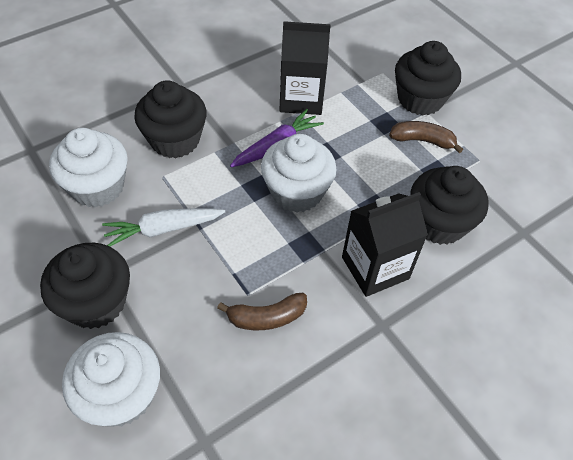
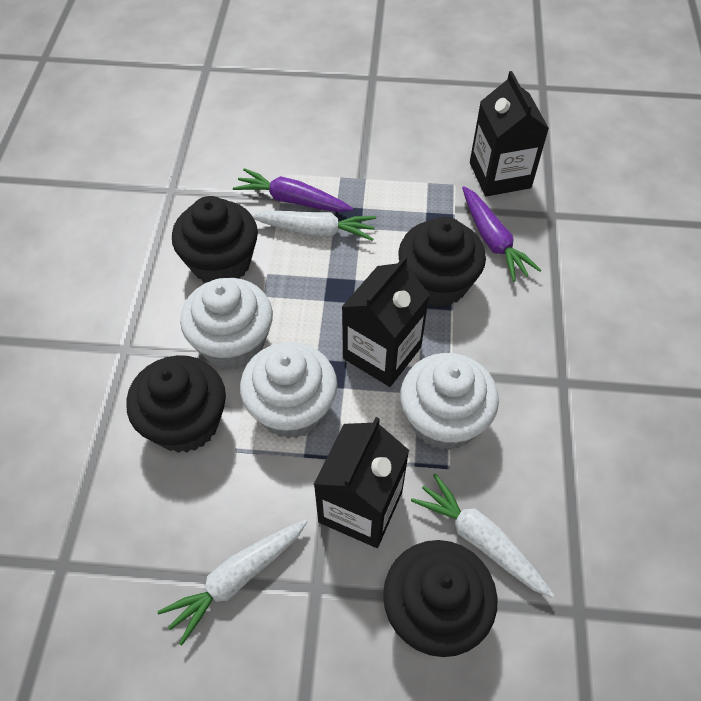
black carton: [280,21,331,115] [342,192,428,297] = 2 -> [314,417,409,548] [342,256,430,387] [470,71,549,197] = 3
brown banana: [217,293,307,330] [389,121,463,153] = 2 -> none = 0
purple carrot: [230,109,324,167] = 1 -> [233,168,353,212] [462,186,541,282] = 2
white carrot: [102,208,225,246] = 1 -> [158,520,307,646] [251,211,376,241] [411,473,554,598] = 3

